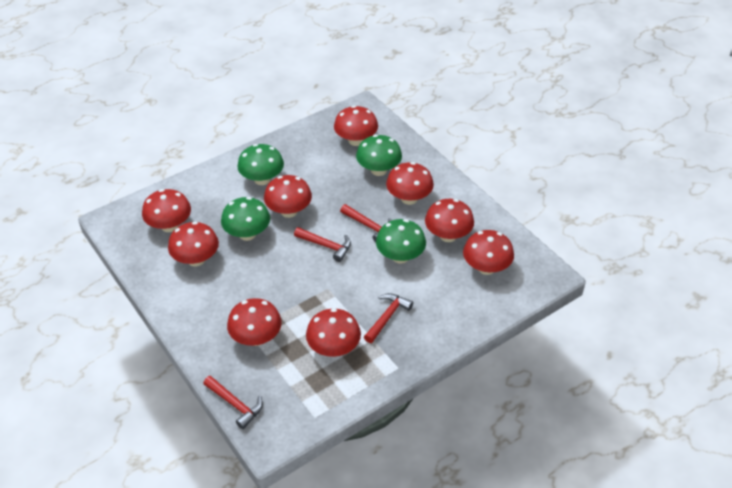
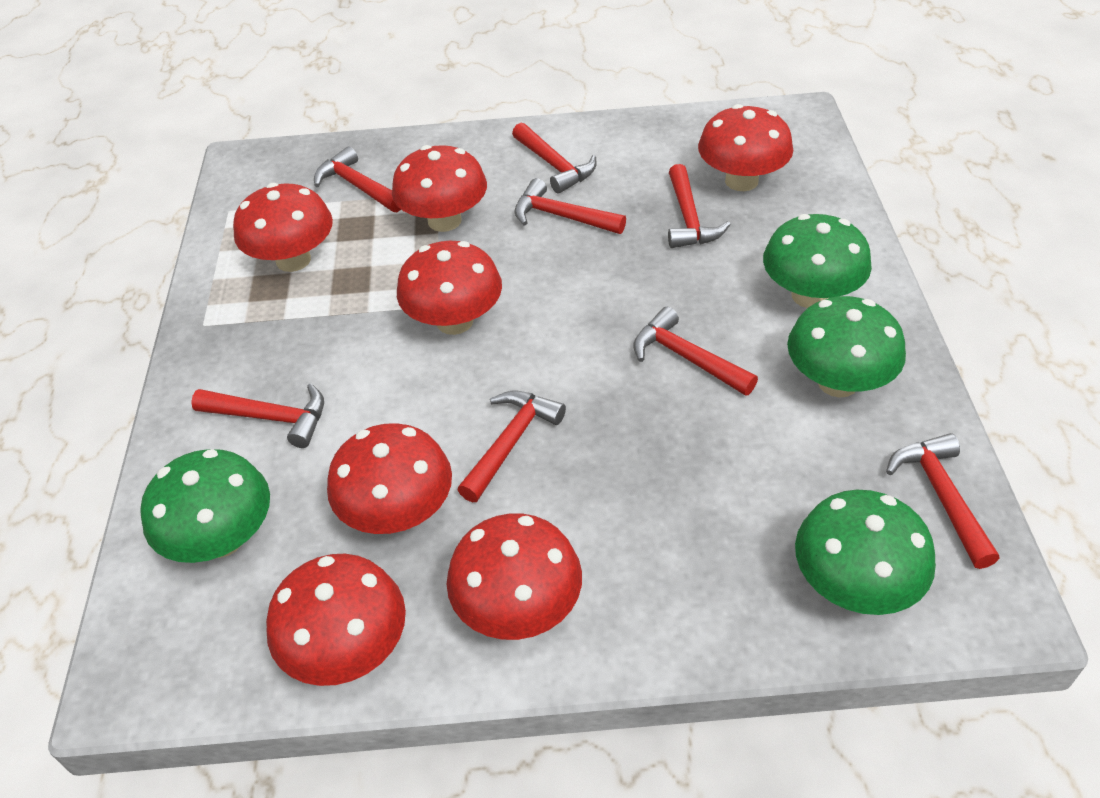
red hammer: [203,376,263,429] [294,227,351,262] [340,204,392,242] [364,293,413,343] = 4 -> [191,383,324,448] [314,146,401,212] [457,391,566,502] [512,123,597,194] [514,178,626,234] [633,307,758,396] [668,164,731,248] [886,433,999,569] = 8
red mushroom: [142,189,191,232] [168,222,219,267] [227,298,282,346] [264,175,312,218] [306,308,361,357] [334,106,378,146] [386,162,434,205] [425,199,474,242] [463,230,514,275] = 9 -> [233,183,333,272] [266,554,406,686] [327,423,452,534] [392,145,487,232] [397,241,502,335] [446,513,582,640] [698,104,793,191] = 7

